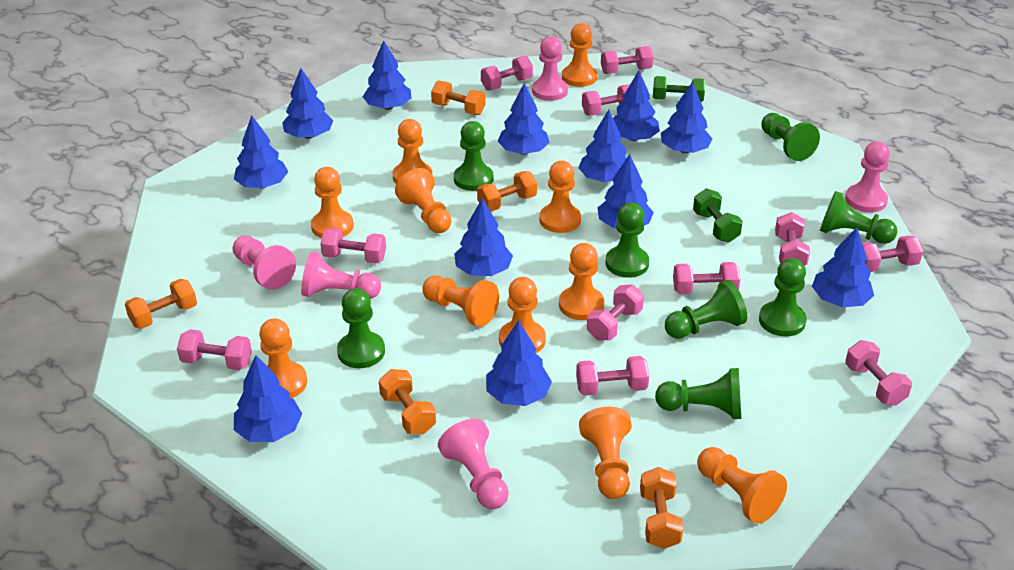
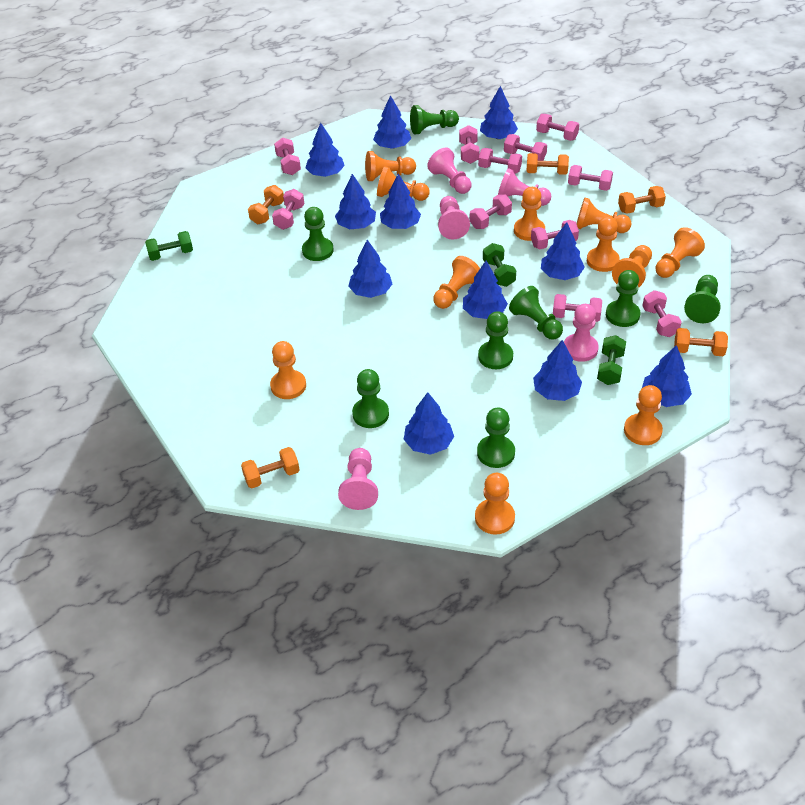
blue tree: [234,115,288,188] [234,355,302,442] [282,68,334,139] [363,40,411,110] [454,198,513,276] [486,320,552,406] [498,83,550,155] [578,110,627,182] [597,154,654,228] [613,71,660,141] [661,81,712,153] [812,227,874,307] = 12 -> [306,123,345,177] [335,174,376,229] [348,240,392,298] [373,95,411,149] [380,173,421,229] [404,392,454,455] [463,261,508,319] [480,86,518,139] [533,340,582,401] [541,222,585,280] [642,345,692,407] = 11
green dumbbell: [653,76,705,102] [693,188,743,243] = 2 -> [145,231,193,261] [483,243,516,287] [597,335,626,385] = 3

